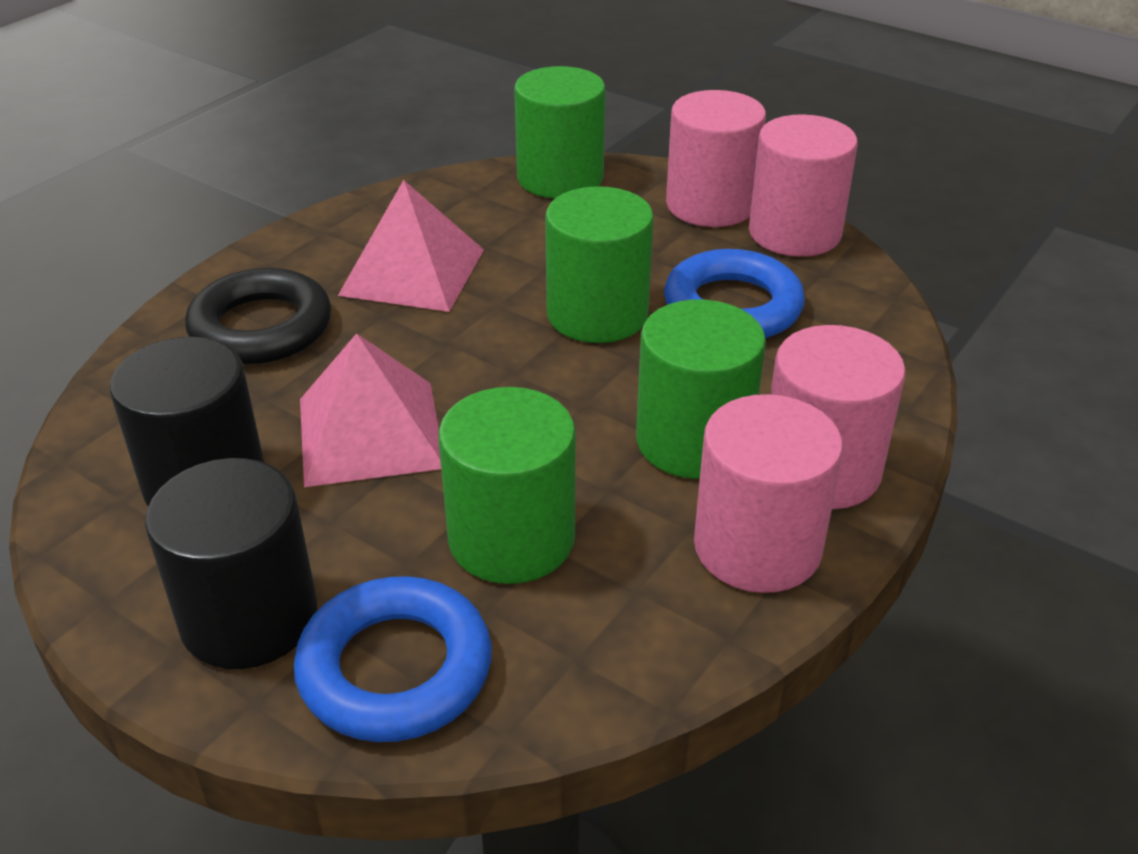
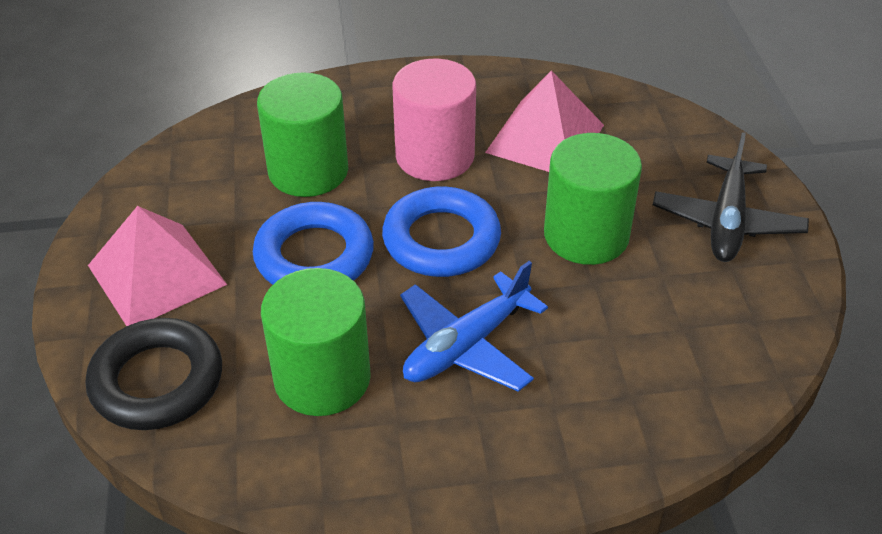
black cylinder: [110,337,264,507] [145,458,317,669] = 2 -> none = 0
black plane: none = 0 -> [653,132,809,262] = 1
blue plane: none = 0 -> [400,261,548,392] = 1
green cylinder: [438,387,576,584] [514,66,606,198] [545,186,653,343] [636,300,766,479] = 4 -> [257,72,348,197] [261,268,371,416] [544,133,642,265] = 3
pink cylinder: [666,90,766,227] [694,394,843,593] [749,114,858,257] [771,325,906,509] = 4 -> [393,59,476,181] = 1

